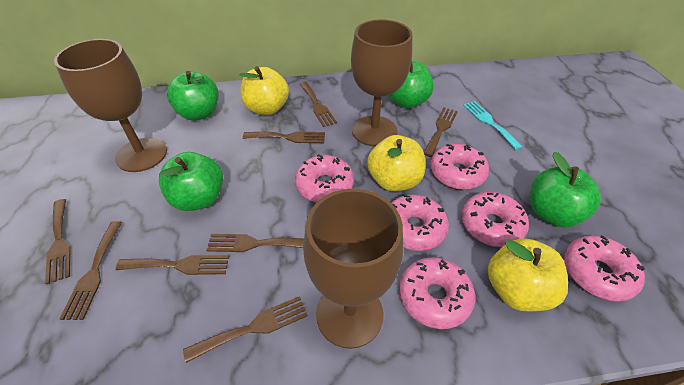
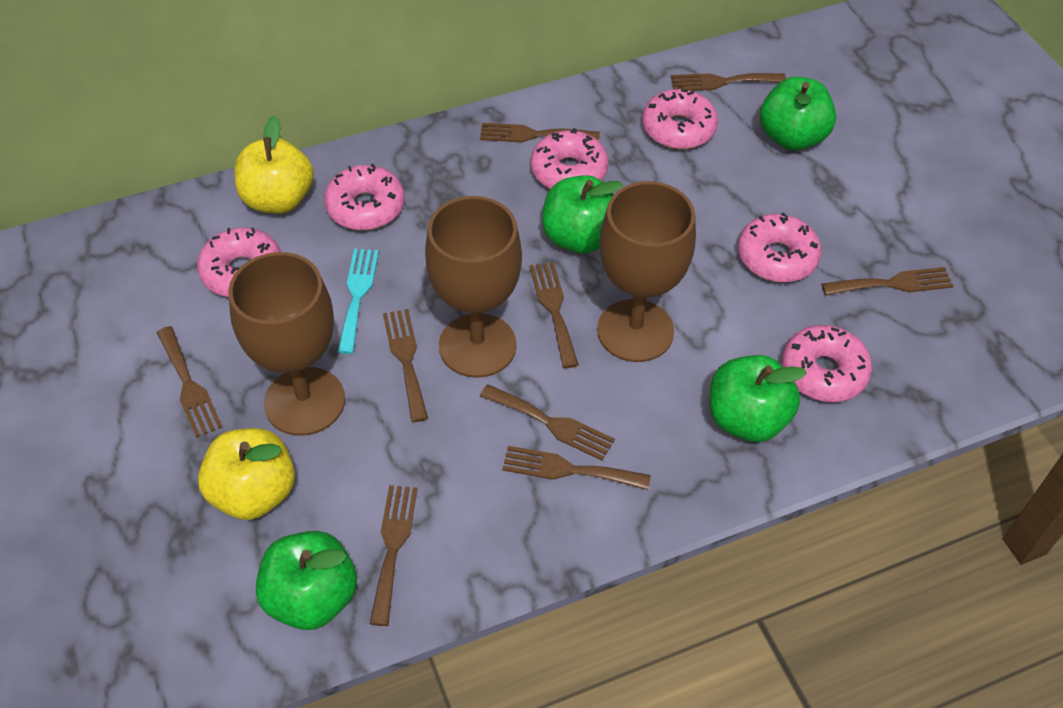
brown fork: [45,199,71,285] [60,221,122,320] [116,255,229,275] [183,296,308,363] [206,234,304,252] [243,131,325,143] [300,82,337,127] [424,107,458,157] = 8 -> [157,326,222,438] [370,485,418,626] [383,309,428,422] [480,123,600,142] [480,384,615,461] [502,446,651,490] [529,262,579,368] [671,73,786,91] [822,267,953,295] = 9
yellow apple: [240,66,289,115] [367,135,425,191] [488,238,568,312] = 3 -> [198,428,295,520] [234,115,314,214] = 2

